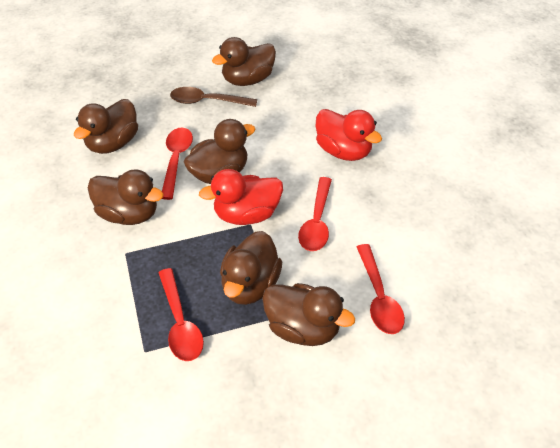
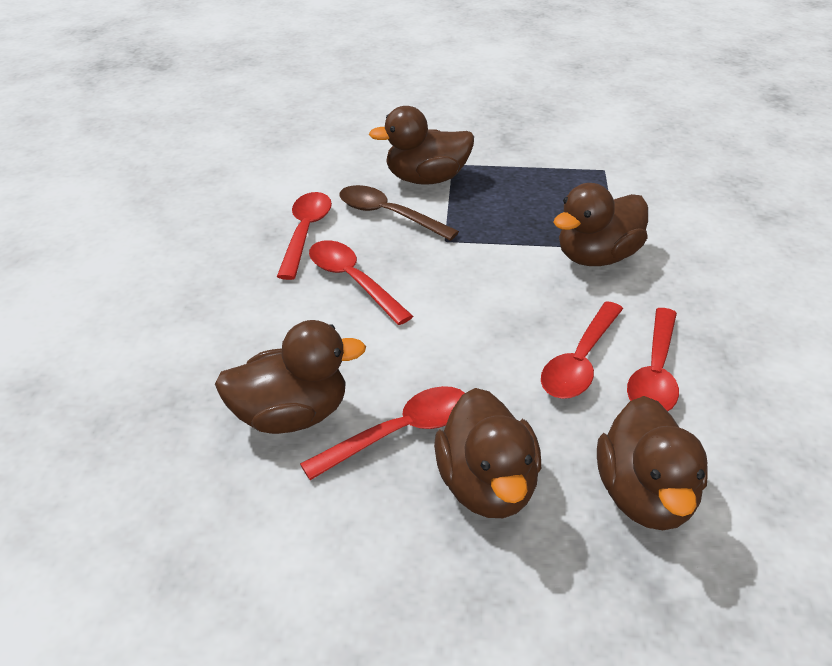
brown duck: [74,99,138,154] [88,170,164,225] [184,119,255,184] [212,37,276,86] [220,231,282,305] [262,283,355,346] = 6 -> [215,320,366,434] [369,106,474,185] [434,388,541,518] [553,183,648,266] [597,396,708,530] = 5
red duck: [199,169,283,225] [316,109,382,161] = 2 -> none = 0
red spoon: [158,268,204,361] [162,128,193,200] [298,177,332,251] [357,244,405,334] = 4 -> [277,192,332,280] [300,386,465,480] [309,240,413,325] [541,301,623,399] [627,308,679,411] = 5

